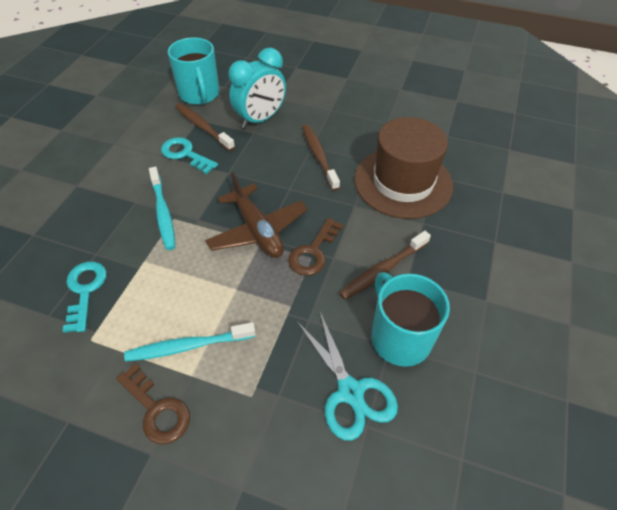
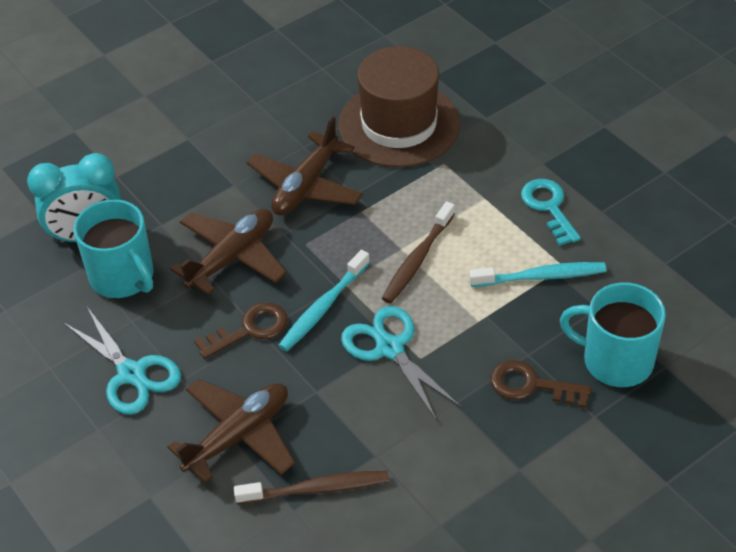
brown plane: [205,172,308,258] = 1 -> [167,379,295,483] [170,209,287,295] [247,117,363,215] = 3
brown toothbrush: [175,103,235,151] [302,125,340,191] [339,231,431,300] = 3 -> [234,471,389,505] [382,201,455,304] = 2
turquoise key: [63,262,107,333] [161,137,218,174] = 2 -> [521,179,581,246] = 1
turquoise scissors: [297,312,398,441] = 1 -> [63,307,181,415] [341,306,461,421] = 2

